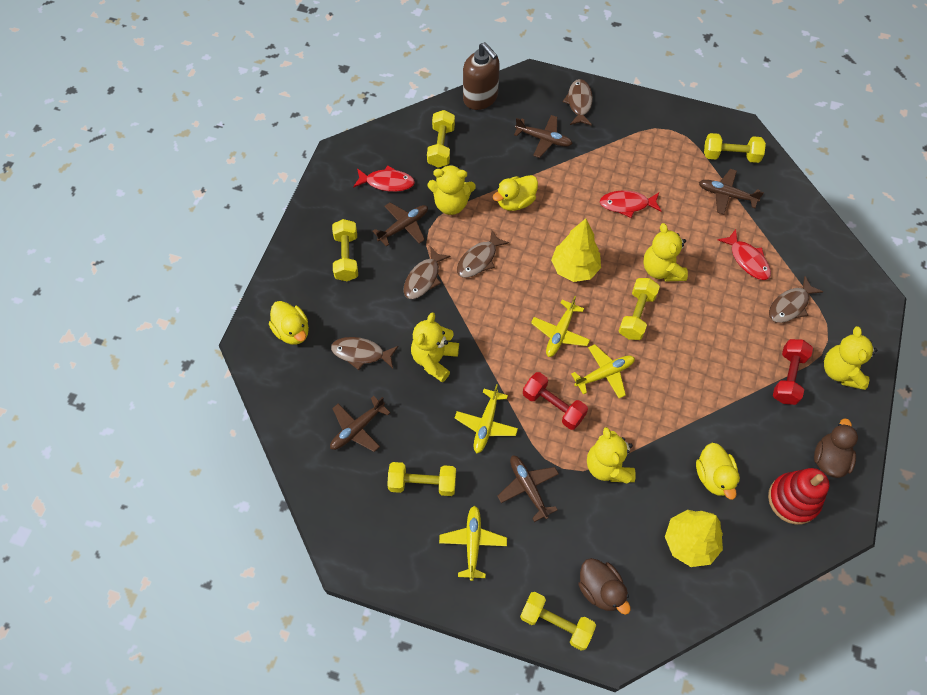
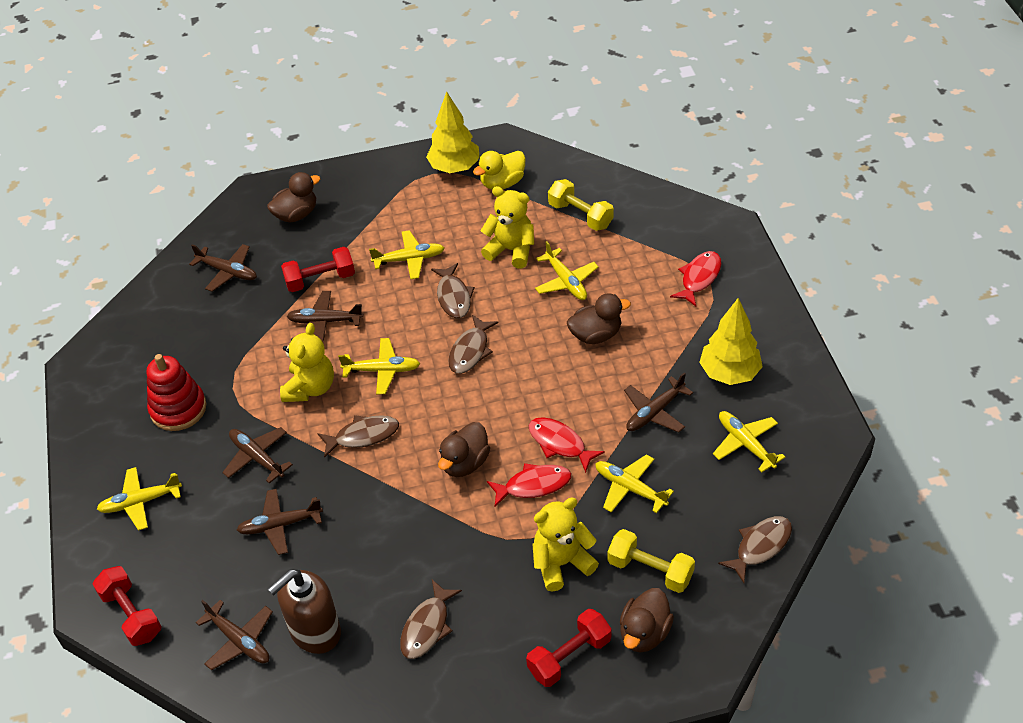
brown duck: [578,558,631,615] [814,418,858,478] = 2 -> [267,172,320,223] [438,422,490,477] [567,293,631,344] [620,588,674,652] = 4
brown plane: [330,396,390,452] [372,203,428,247] [497,455,559,522] [514,115,573,158] [699,169,764,215] = 5 -> [189,244,257,292] [196,600,273,671] [222,427,293,484] [237,489,323,555] [287,291,364,342] [624,372,693,433] = 6
red dumbbell: [523,372,588,430] [773,339,813,405] = 2 -> [93,566,161,646] [281,247,355,292] [526,609,611,687] = 3
yellow duck: [269,301,309,345] [493,175,538,211] [696,443,740,500] = 3 -> [473,151,525,189] = 1
yellow dumbbell: [332,219,358,281] [387,462,456,496] [427,110,455,167] [520,592,596,651] [619,278,660,340] [704,133,766,163] = 6 -> [548,179,614,231] [608,529,695,593] = 2
yellow plane: [439,506,507,581] [455,384,518,453] [531,296,590,357] [571,344,635,398] = 4 -> [97,467,182,531] [338,338,420,395] [369,230,444,279] [535,241,598,300] [595,454,674,513] [713,411,785,473] = 6
yellow teddy bear: [411,312,459,382] [428,164,476,215] [587,427,636,484] [643,223,688,282] [824,326,877,390] = 5 -> [280,323,334,402] [480,186,534,269] [532,497,599,592] = 3

